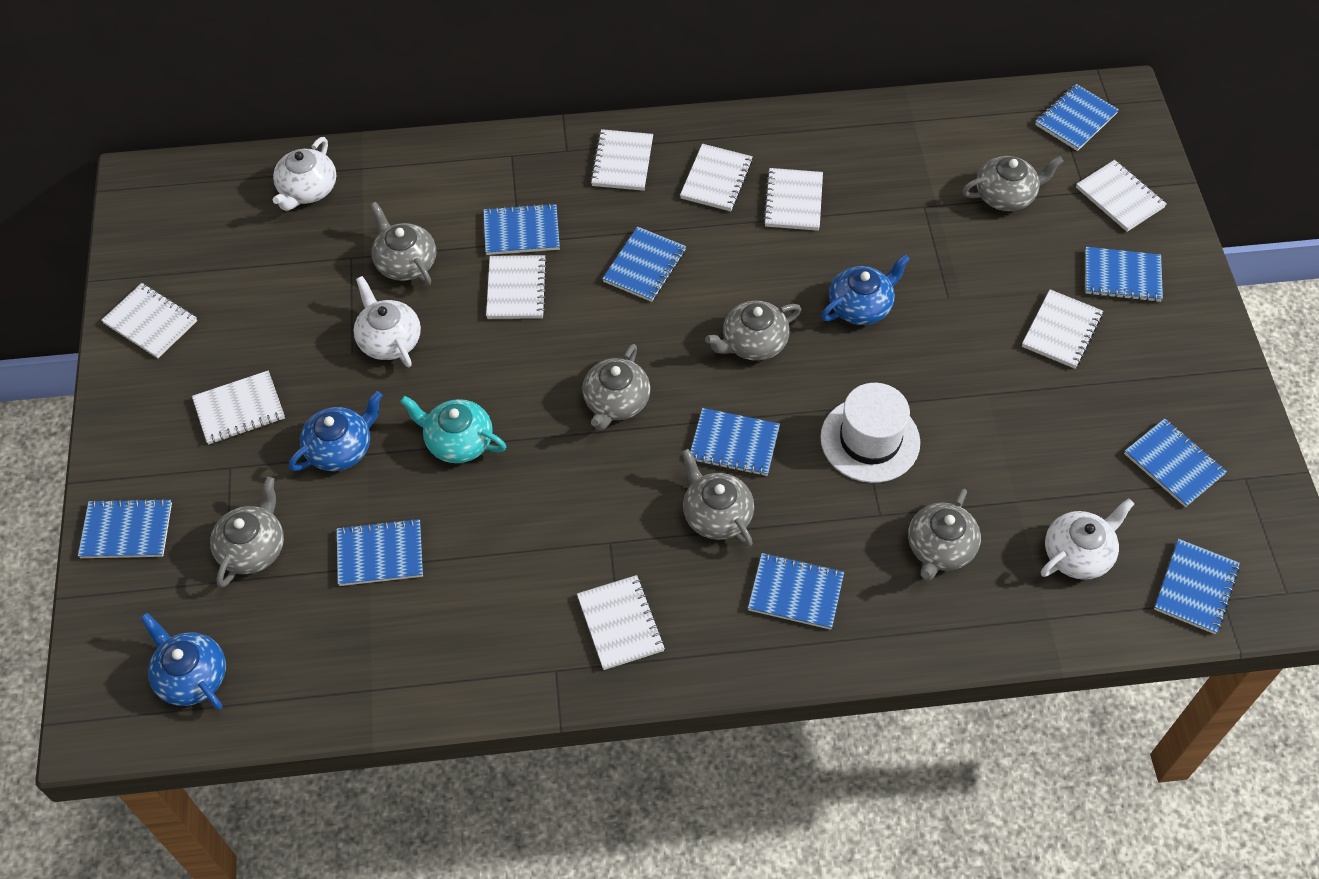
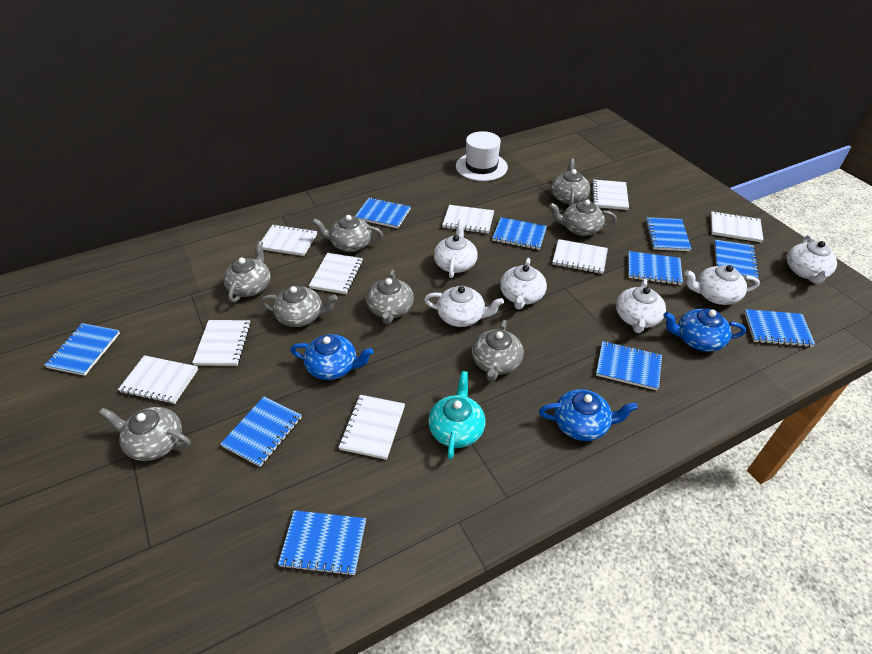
grey teapot: [210,477,284,588] [370,202,436,285] [582,344,650,430] [681,449,754,548] [705,300,801,361] [908,489,981,581] [962,156,1064,211] = 7 -> [99,407,191,461] [223,241,271,303] [260,286,338,327] [312,215,383,252] [366,270,414,325] [472,320,524,382] [549,199,617,236] [551,158,590,206] = 8
white teapot: [273,137,336,211] [354,276,421,367] [1041,498,1134,580] = 3 -> [424,286,504,327] [434,219,478,278] [500,258,547,310] [616,279,666,333] [685,265,760,305] [787,235,837,284] = 6

